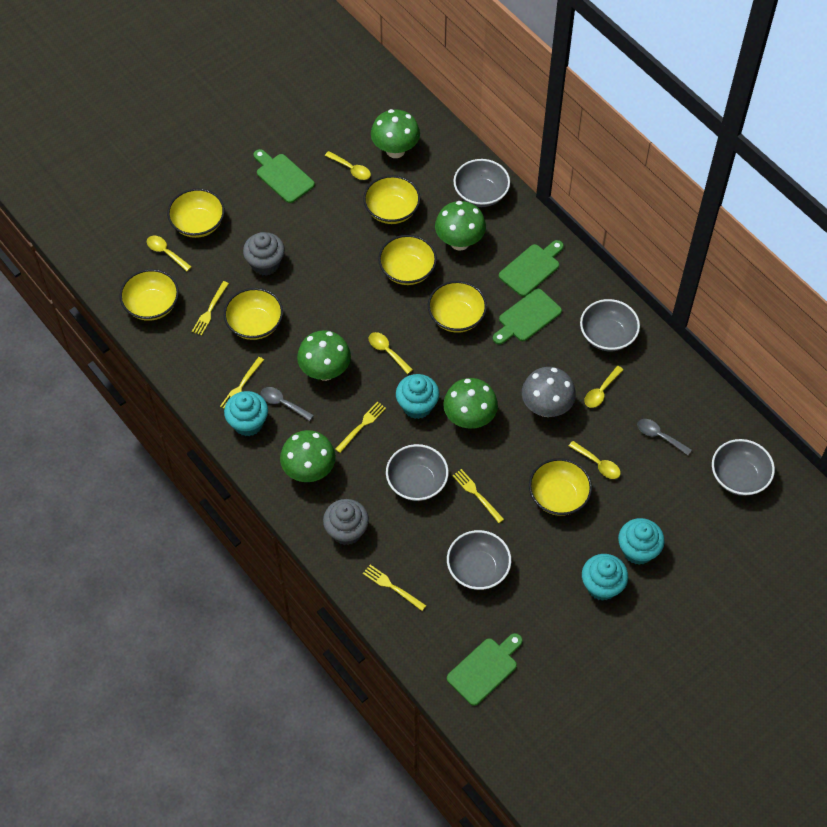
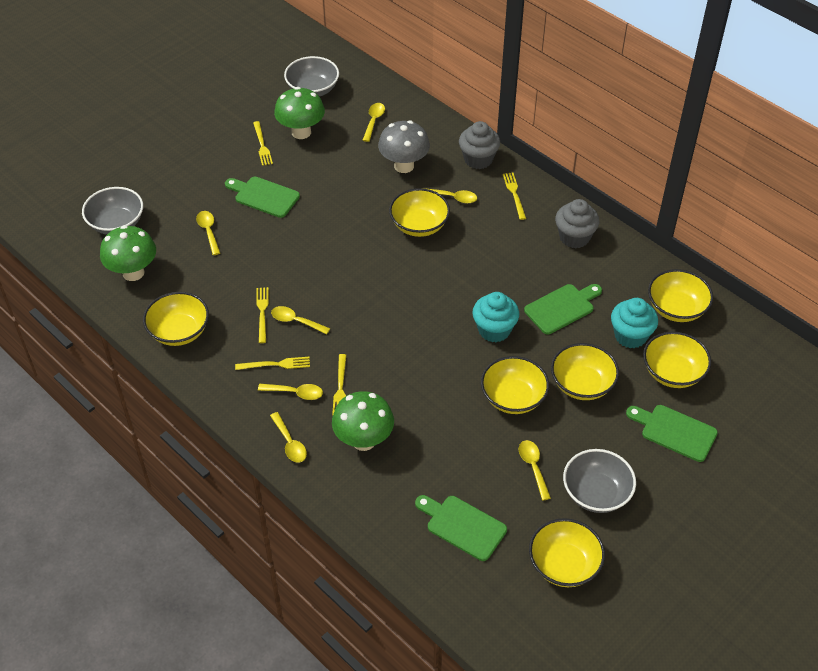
green mushroom: [280,430,336,482] [297,330,351,381] [371,109,420,158] [435,201,486,251] [443,378,498,429] = 5 -> [100,225,156,281] [274,87,325,139] [332,391,394,451] = 3
grey bowl: [386,444,449,501] [447,530,511,590] [453,159,510,207] [580,299,640,351] [712,439,775,496] = 5 -> [82,187,143,235] [284,56,339,96] [563,449,636,513] = 3
grey spoon: [261,387,314,421] [637,419,692,455] = 2 -> none = 0
turquoise cupcake: [224,391,268,436] [396,374,440,419] [582,554,628,601] [618,518,665,565] = 4 -> [472,292,519,343] [611,298,658,348] = 2
yellow spoon: [147,236,192,271] [325,151,371,180] [369,332,413,374] [569,441,621,479] [584,366,624,408] = 5 -> [196,211,220,255] [258,384,323,400] [270,412,307,463] [271,306,330,334] [363,103,385,142] [422,188,477,203] [519,440,551,500] = 7

